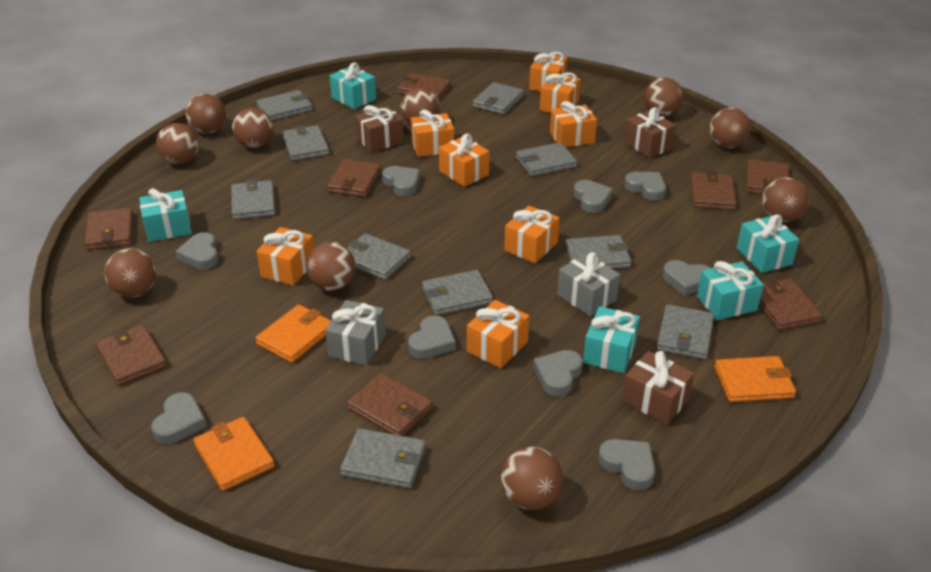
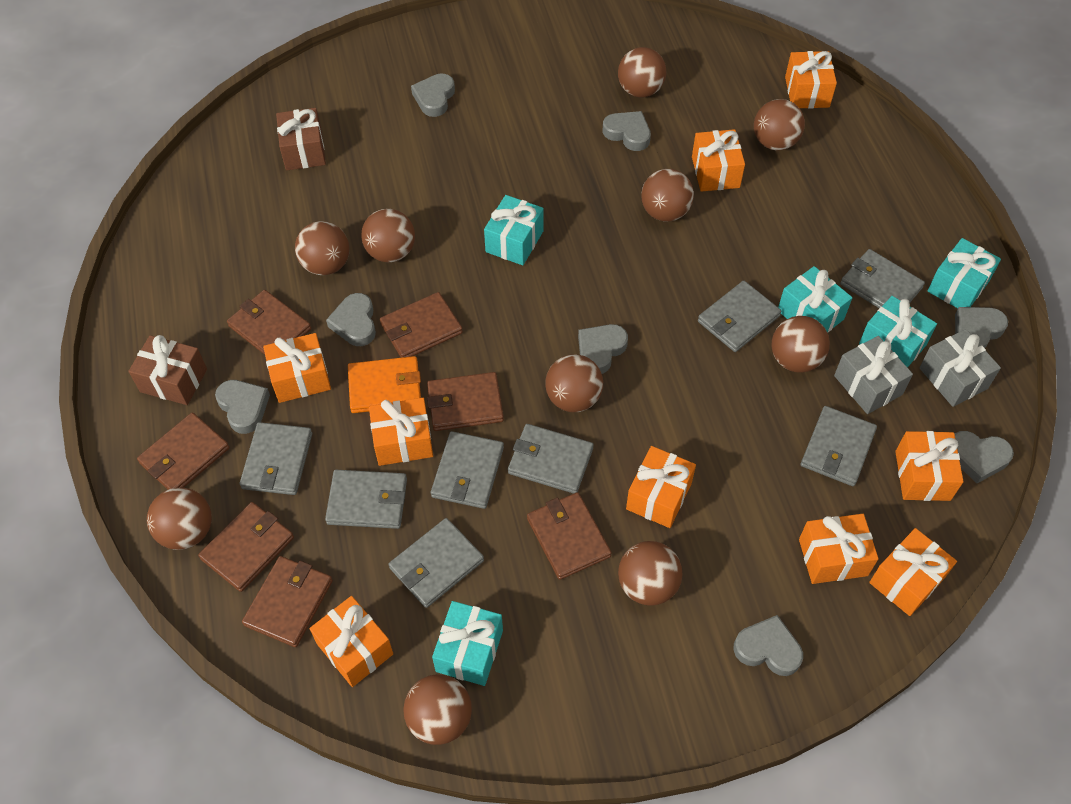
brown gift: [355,105,404,153] [622,351,694,425] [624,107,676,158] = 3 -> [128,335,207,405] [276,108,326,170] = 2
brown wallet: [85,207,133,250] [96,325,167,386] [327,159,381,197] [347,373,433,436] [397,73,451,100] [691,171,736,210] [746,159,789,194] [759,279,823,330] = 8 -> [137,412,230,490] [198,502,294,592] [227,290,311,355] [242,556,333,647] [380,292,463,358] [427,372,504,431] [527,492,612,580] = 7
grey heart: [151,393,207,444] [175,232,219,270] [382,166,420,196] [408,315,456,359] [534,350,583,396] [573,180,613,213] [598,439,655,490] [624,172,666,201] [663,260,711,296] = 9 -> [215,380,270,434] [326,293,376,346] [411,74,455,117] [578,324,628,374] [603,111,651,151] [733,615,803,676] [955,307,1008,348] [955,431,1014,483] = 8
grey wallet: [231,180,275,220] [257,90,313,121] [282,125,329,161] [340,428,426,489] [347,233,411,280] [422,270,493,315] [473,82,524,115] [516,142,577,176] [565,235,631,269] [657,304,714,360] = 10 -> [240,422,312,495] [325,470,407,529] [389,518,484,608] [431,431,504,509] [508,424,594,494] [698,281,781,352] [801,406,877,486] [840,249,925,308] = 8
orange gift: [256,227,314,286] [411,110,454,157] [439,133,490,187] [467,300,529,368] [504,205,560,263] [529,52,567,92] [540,72,581,113] [550,101,597,147] = 8 -> [263,333,331,403] [309,596,393,687] [369,398,433,466] [626,446,696,528] [692,129,745,192] [785,51,837,108] [799,514,878,584] [869,528,957,616] [895,431,963,501] = 9
orange wallet: [193,417,275,491] [255,305,331,363] [715,356,796,402] = 3 -> [348,356,421,413] = 1

